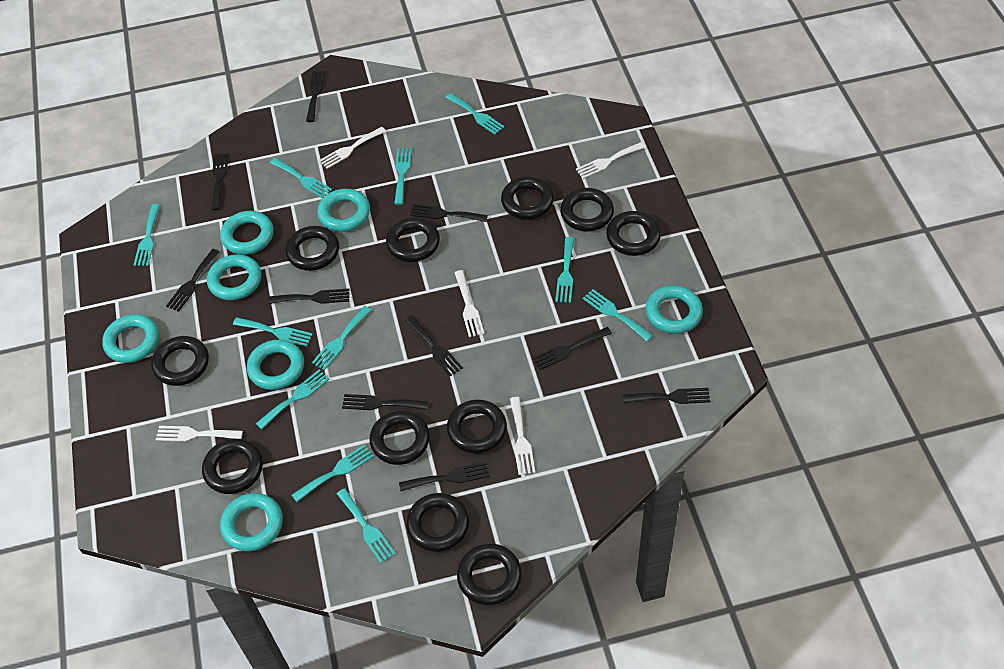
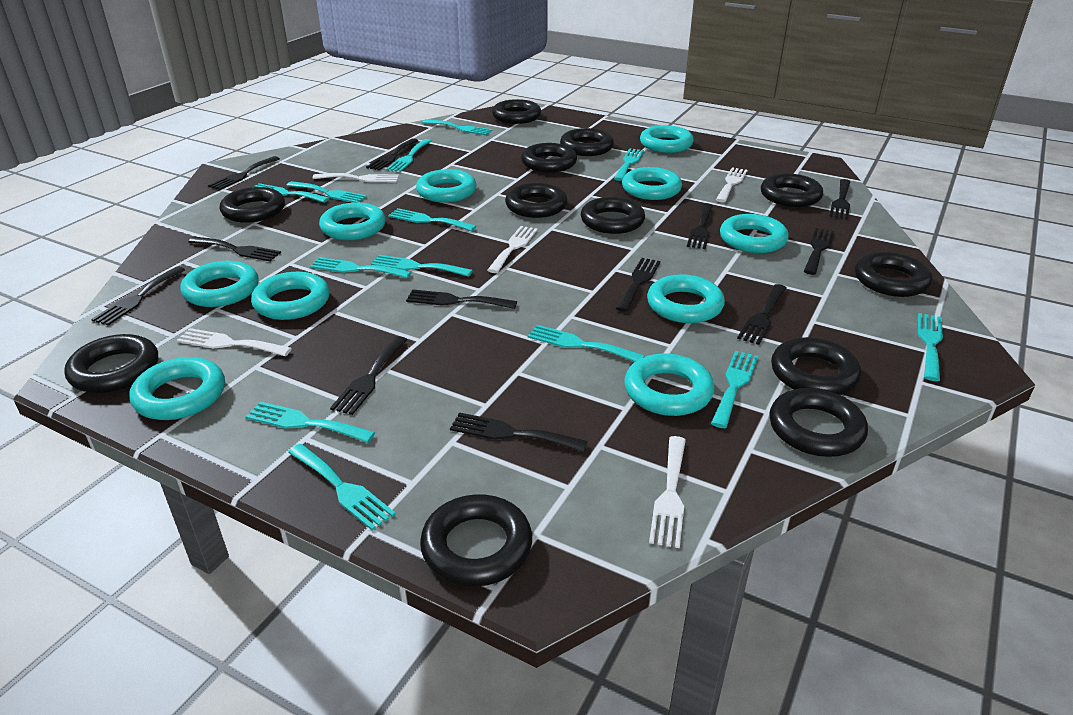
black fork: [166,249,219,312] [211,153,229,210] [268,288,350,304] [306,71,326,122] [342,394,428,410] [399,462,489,491] [405,315,463,376] [410,204,488,222] [532,327,612,370] [622,388,710,404] = 10 -> [91,266,185,325] [188,237,281,261] [208,156,280,190] [330,336,407,415] [366,138,418,171] [406,289,517,309] [450,412,588,452] [615,258,660,312] [687,203,713,249] [737,284,787,345] [804,228,834,275] [829,179,850,219] = 12
black ring: [151,336,209,386] [202,439,263,494] [285,226,339,271] [369,411,430,465] [386,217,440,262] [406,493,469,552] [447,399,507,454] [457,544,522,605] [501,176,554,219] [560,188,614,231] [606,211,661,256] = 11 -> [64,334,158,393] [220,187,285,223] [420,494,532,587] [492,99,541,124] [505,183,568,218] [521,143,577,173] [560,128,614,156] [581,197,645,234] [761,173,823,207] [769,388,868,457] [771,337,861,395] [855,252,932,297] = 12
turquoise fork: [134,204,160,266] [233,317,313,347] [256,370,329,429] [270,158,332,199] [292,445,374,502] [312,306,371,370] [337,488,396,563] [394,148,412,205] [445,93,505,135] [555,237,574,303] [583,289,653,341] = 11 -> [245,401,375,443] [254,183,329,203] [286,181,367,203] [288,444,396,531] [310,257,412,278] [371,255,473,277] [386,139,432,172] [388,208,477,231] [422,119,493,135] [528,325,645,362] [614,148,644,181] [711,351,758,428] [918,313,943,381] = 13
turquoise ring: [102,314,159,363] [207,254,262,300] [220,211,274,255] [220,493,283,552] [247,339,304,390] [317,189,370,232] [645,285,703,334] = 7 -> [129,357,225,420] [180,261,259,307] [251,272,330,320] [319,203,386,240] [416,169,477,202] [622,167,682,200] [624,353,714,416] [640,125,694,153] [647,274,725,323] [720,214,789,253] = 10

